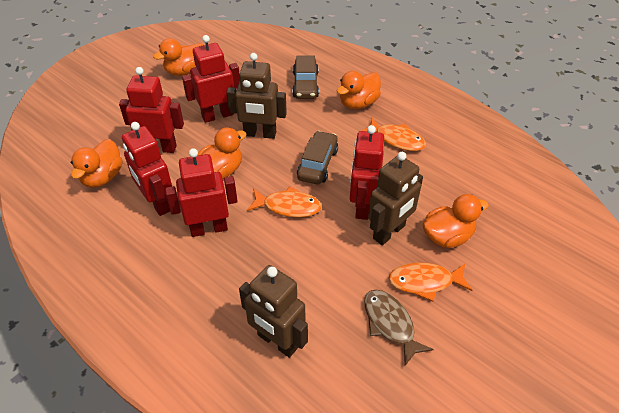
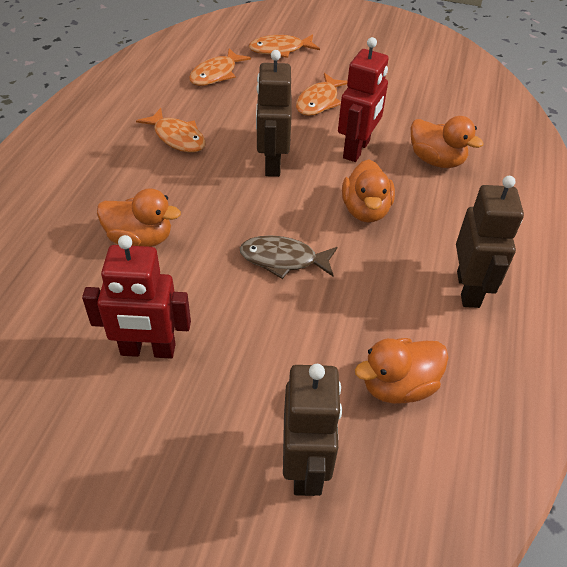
brown car: [292,55,319,99] [297,131,338,184] = 2 -> none = 0
orange duck: [71,139,123,187] [153,38,203,76] [197,128,247,179] [337,71,381,109] [423,194,489,248] = 5 -> [97,188,181,247] [342,159,395,223] [355,338,449,404] [411,116,484,168] = 4
orange fish: [247,186,322,218] [362,117,426,151] [389,262,472,301] = 3 -> [136,108,206,153] [189,48,251,86] [249,34,320,58] [296,73,348,116] = 4
red robot: [119,67,184,153] [122,122,172,216] [165,148,238,237] [182,35,240,123] [350,125,384,220] = 5 -> [82,235,191,358] [338,37,389,162] = 2

